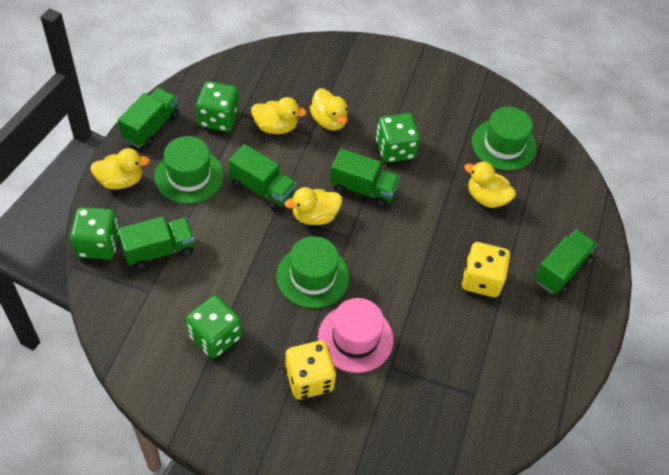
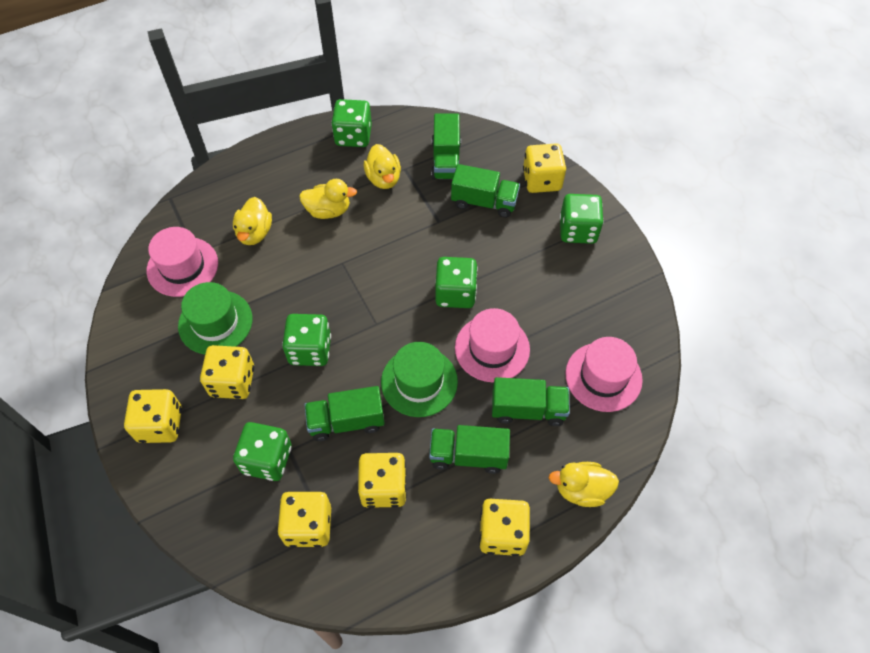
green dice: [70,207,119,259] [186,295,242,358] [196,81,239,132] [376,113,420,163] = 4 -> [233,422,292,481] [282,314,331,366] [331,99,372,147] [435,257,478,308] [560,194,604,244] = 5
green hat: [154,136,224,204] [276,236,350,308] [472,107,537,171] = 3 -> [178,282,252,354] [381,342,458,417] = 2
pink hat: [318,298,394,373] = 1 -> [147,227,218,297] [455,308,530,382] [565,337,643,412] = 3
yellow dice: [285,341,336,400] [462,242,510,297] = 2 -> [124,389,182,443] [200,345,254,399] [278,492,331,547] [358,453,407,508] [479,498,530,556] [523,143,566,193] = 6
yellow duck: [90,148,150,190] [251,97,306,134] [284,187,342,225] [310,88,348,131] [464,161,516,208] = 5 -> [233,197,272,245] [299,179,357,219] [364,144,401,189] [549,462,619,507] = 4

